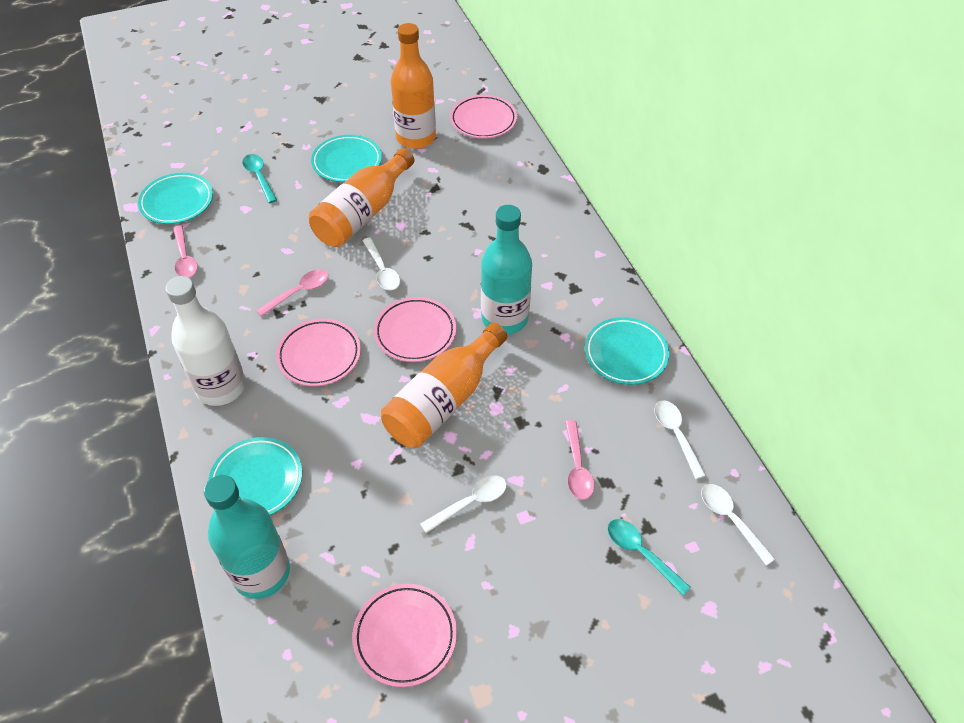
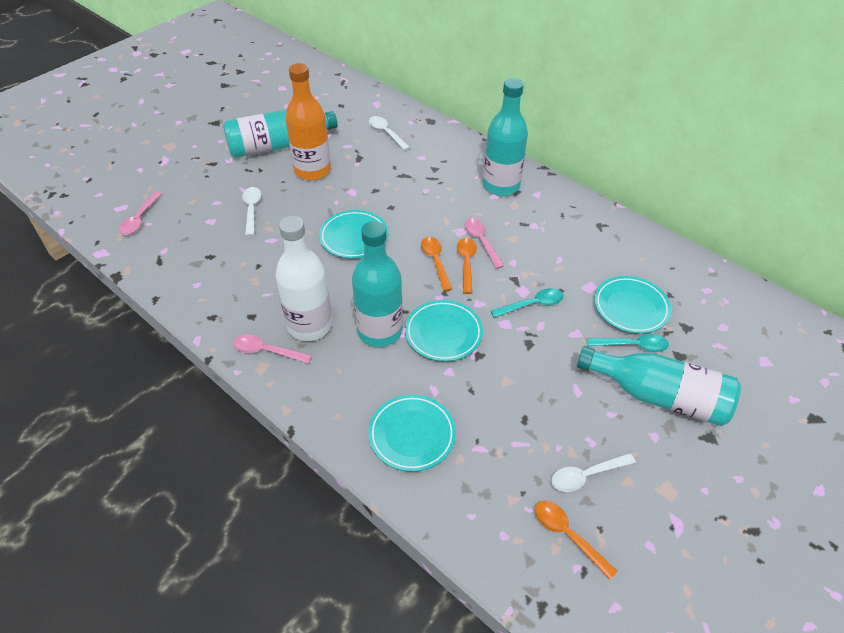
orange bottle: [309,148,414,247] [381,323,507,448] [391,23,436,149] = 3 -> [285,63,331,180] = 1
orange spoon: none = 0 -> [421,237,452,291] [457,238,477,294] [535,501,618,580] = 3
pink plate: [276,319,361,386] [352,584,457,687] [374,297,456,362] [450,95,517,139] = 4 -> none = 0
turquoise bottle: [204,475,290,599] [481,205,532,334] = 2 -> [223,110,337,158] [352,221,403,347] [483,78,528,196] [577,346,741,426] = 4
white spoon: [362,237,400,290] [420,475,507,533] [654,400,706,479] [701,484,775,566] = 4 -> [242,187,261,236] [369,116,410,151] [551,453,636,492] = 3

